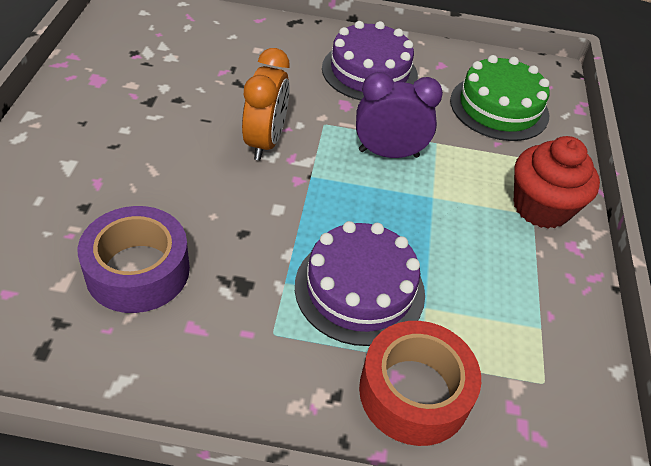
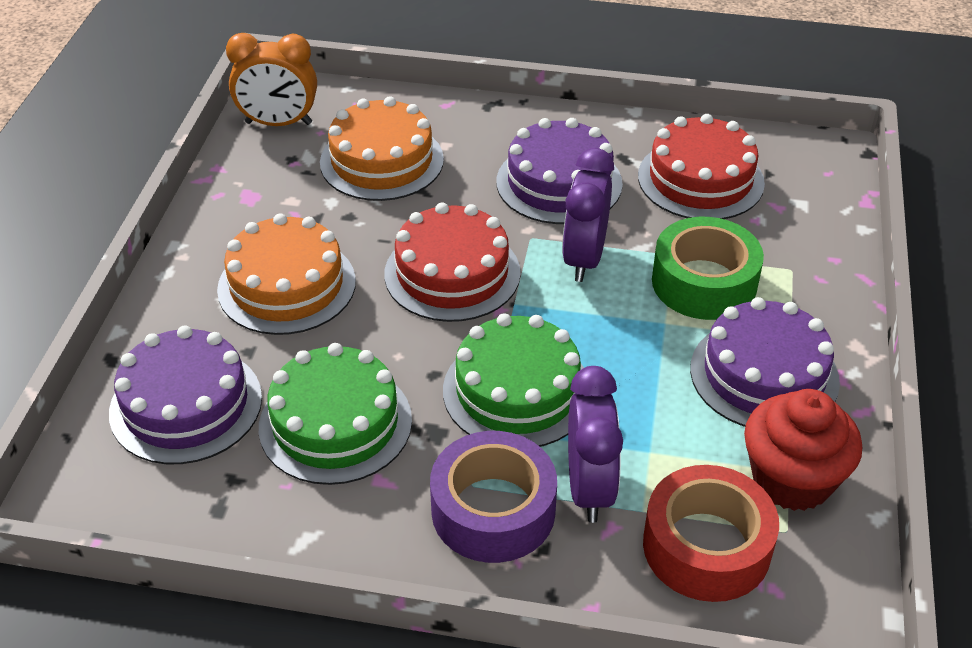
green cake: [450,55,550,141] = 1 -> [259,343,412,485] [443,313,584,447] = 2
green tape: none = 0 -> [652,217,764,320] = 1
orange cake: none = 0 -> [217,213,356,335] [320,96,444,201] = 2
purple cake: [295,221,425,346] [322,21,418,101] = 2 -> [109,325,262,464] [497,118,623,224] [690,297,840,427] = 3
purple clock: [356,72,443,158] = 1 -> [562,148,614,282] [568,366,623,523] = 2
red cake: none = 0 -> [384,202,521,322] [638,114,765,219] = 2

